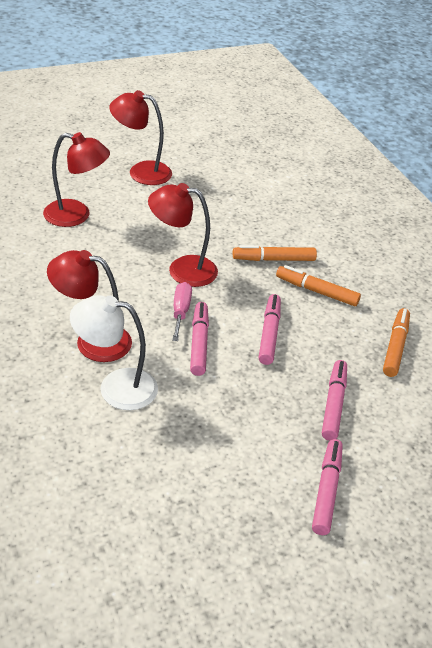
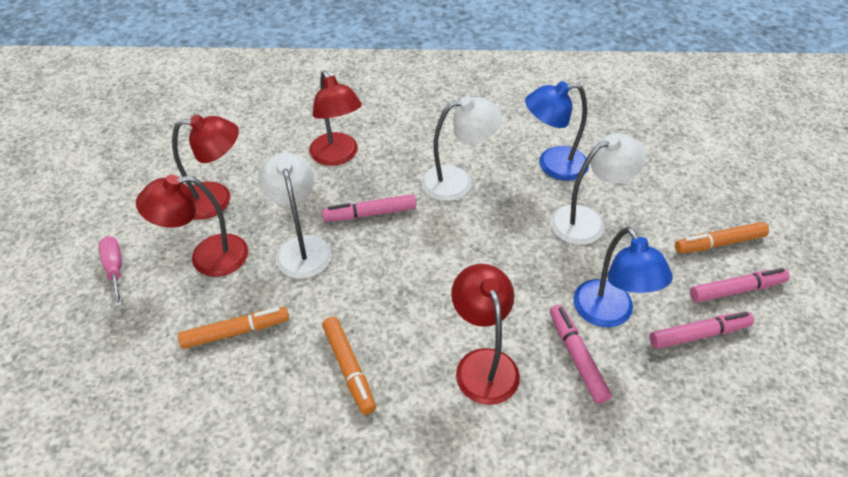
blue lamp: none = 0 -> [525,81,589,181] [573,227,673,327] = 2
white lamp: [70,295,158,410] = 1 -> [258,152,332,279] [421,96,502,201] [550,133,646,245] = 3

